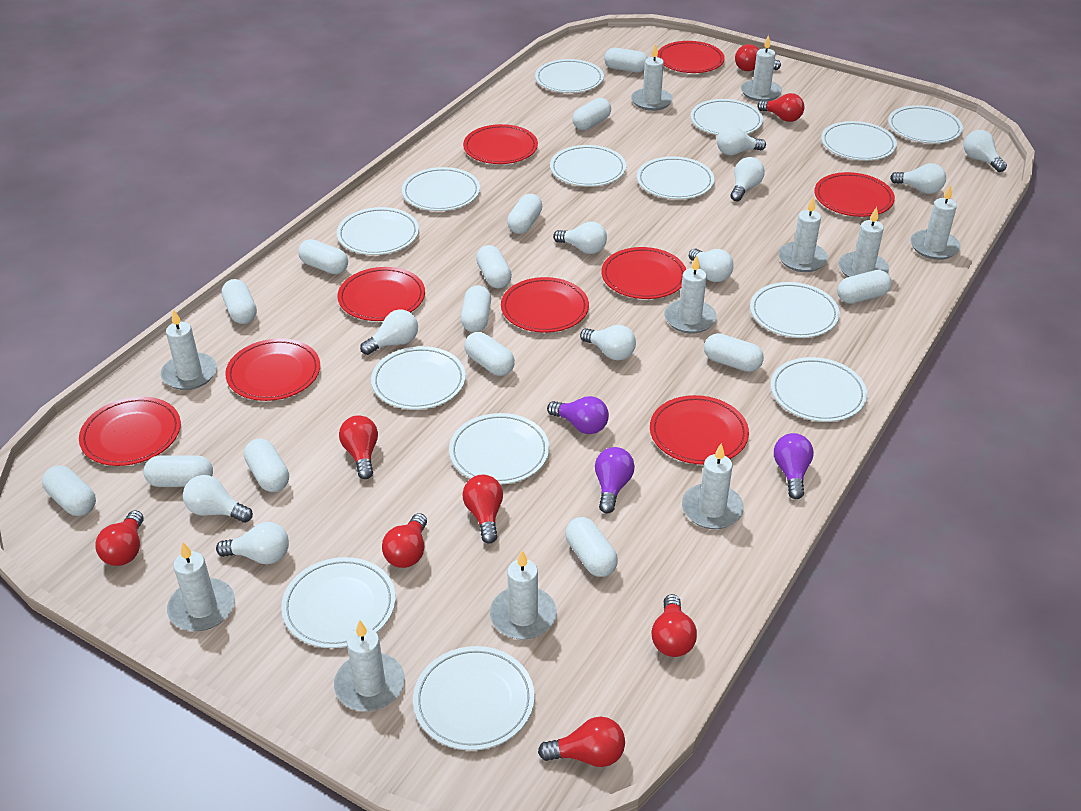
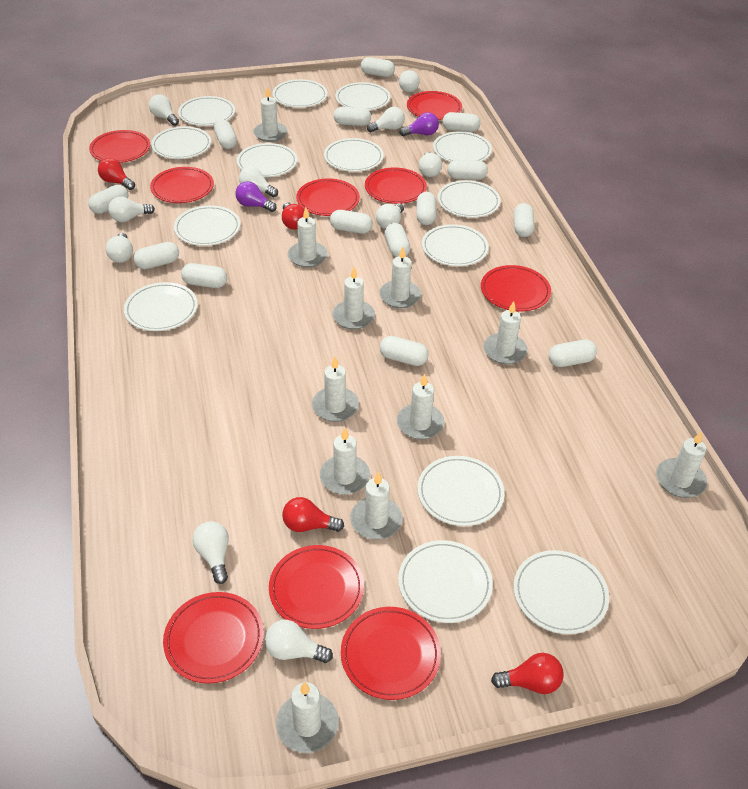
purple light bulb: [547,396,609,434] [595,447,635,514] [774,433,814,499] = 3 -> [235,181,277,212] [400,112,439,136] = 2
red light bulb: [95,510,144,566] [339,415,378,479] [382,513,427,568] [462,475,503,544] [538,717,625,767] [651,594,697,657] [735,44,781,71] [757,93,804,122] = 8 -> [98,158,135,190] [282,202,305,230] [282,497,344,532] [491,653,564,694] = 4

